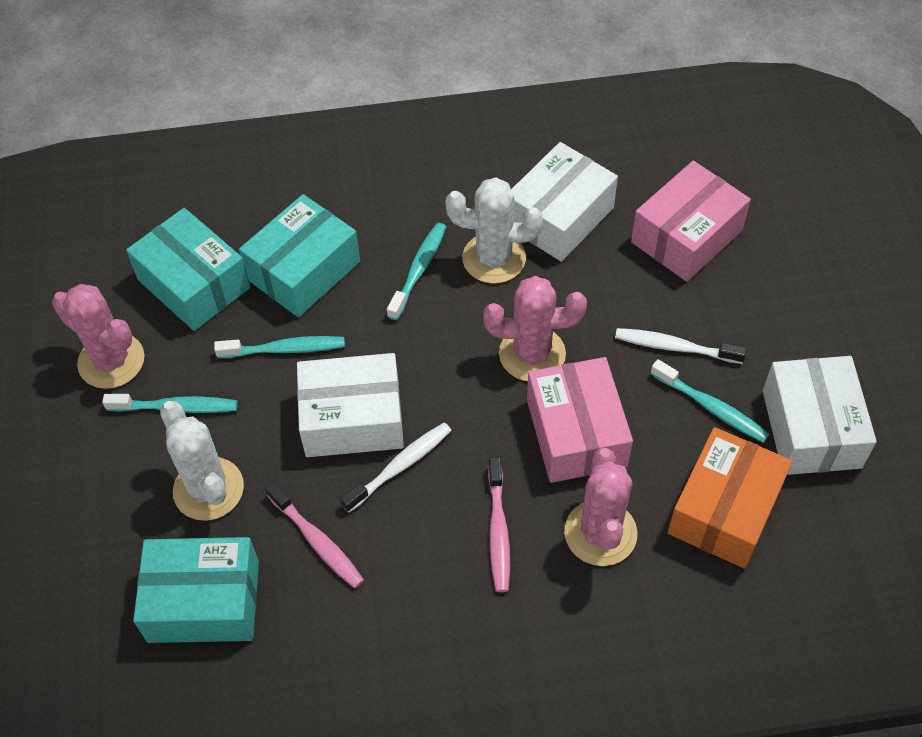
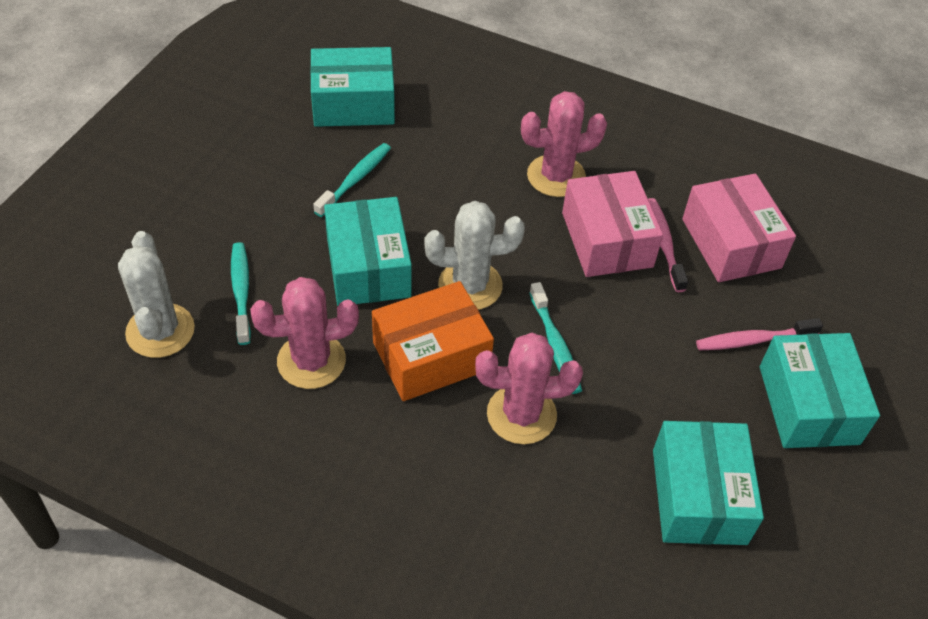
turquoise box: [126,208,250,331] [133,537,259,643] [239,194,360,317] = 3 -> [310,47,395,127] [324,197,412,306] [653,421,764,545] [760,333,880,448] = 4
turquoise toothbrush: [102,394,238,413] [214,336,345,358] [387,223,446,320] [651,359,769,443] = 4 -> [231,242,251,345] [313,143,391,217] [529,282,582,394] = 3
white box: [297,353,404,457] [511,142,618,262] [763,356,877,475] = 3 -> none = 0
white toothbrush: [340,423,452,513] [615,328,747,364] = 2 -> none = 0

